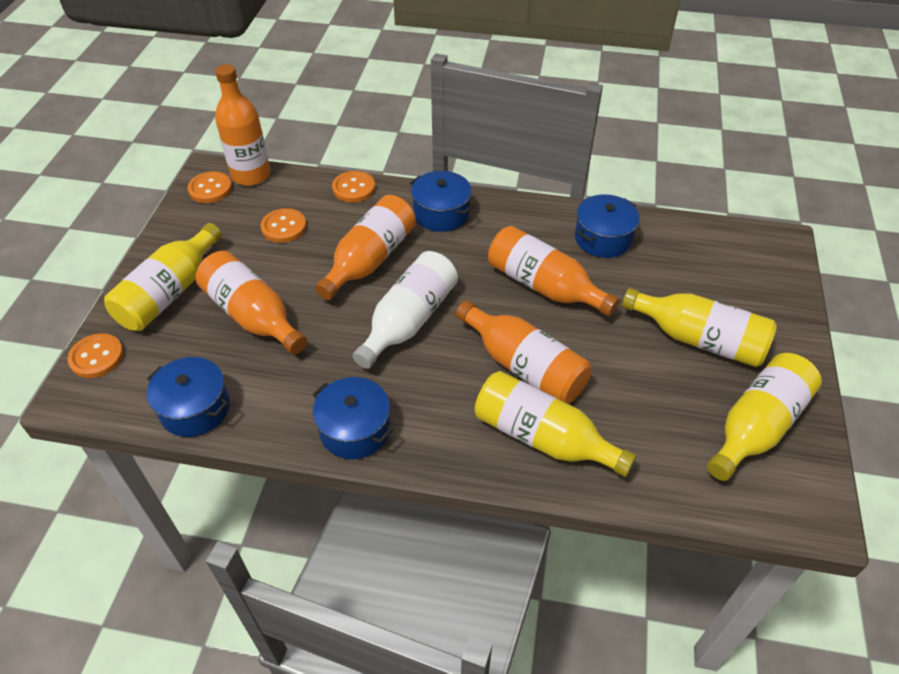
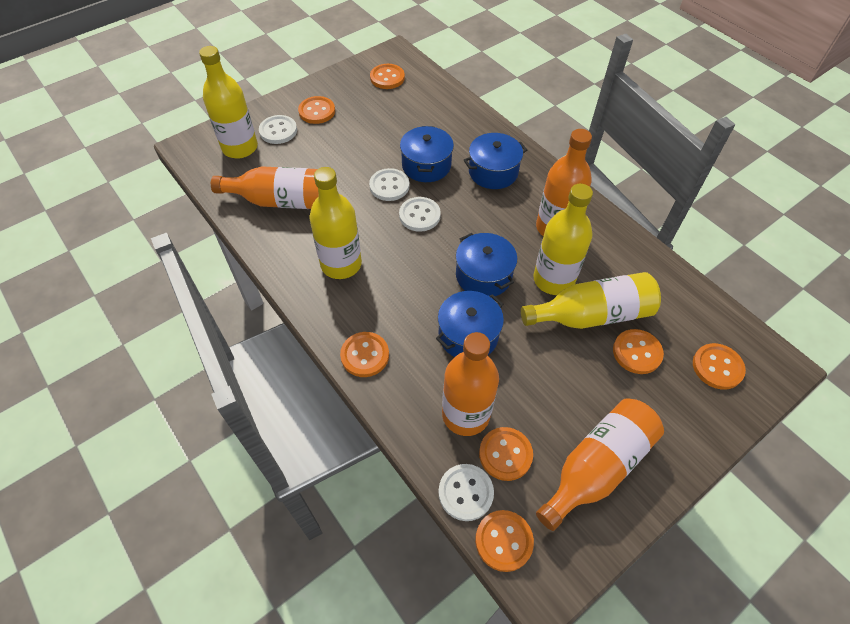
orange bottle: [195,251,307,354] [215,64,271,186] [315,195,416,300] [456,300,591,404] [488,226,620,317] = 5 -> [211,166,319,209] [442,332,499,436] [536,129,592,236] [536,398,664,531] = 4
orange button: [67,333,124,378] [188,171,232,203] [261,208,306,243] [332,171,375,203] = 4 -> [298,96,335,124] [340,332,389,377] [370,64,405,89] [475,510,534,572] [479,427,533,481] [613,329,664,374] [693,343,746,390] = 7
white bottle: [352,251,458,369] = 1 -> none = 0
white button: none = 0 -> [259,115,297,144] [369,168,409,201] [399,197,441,232] [438,464,494,521] = 4

